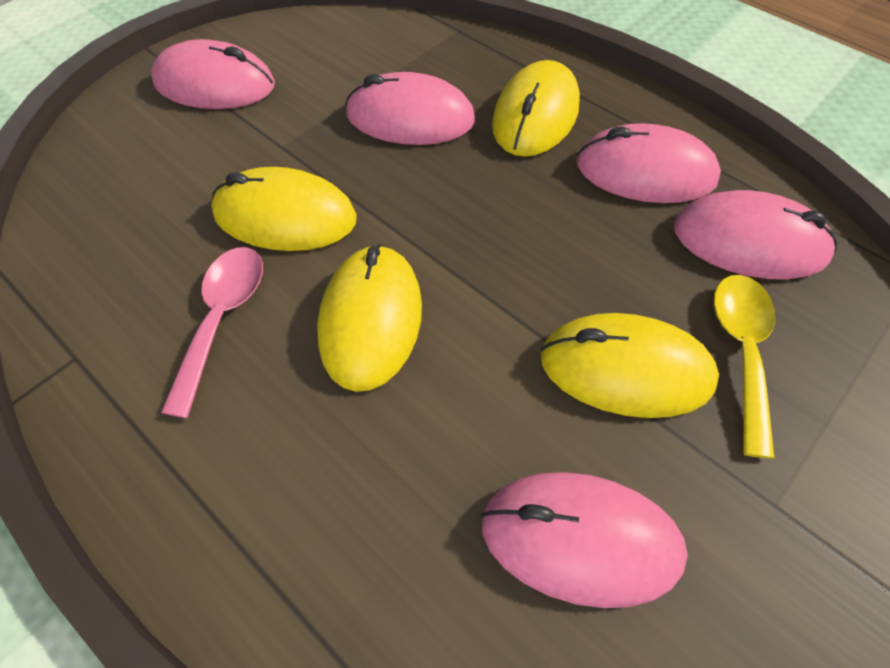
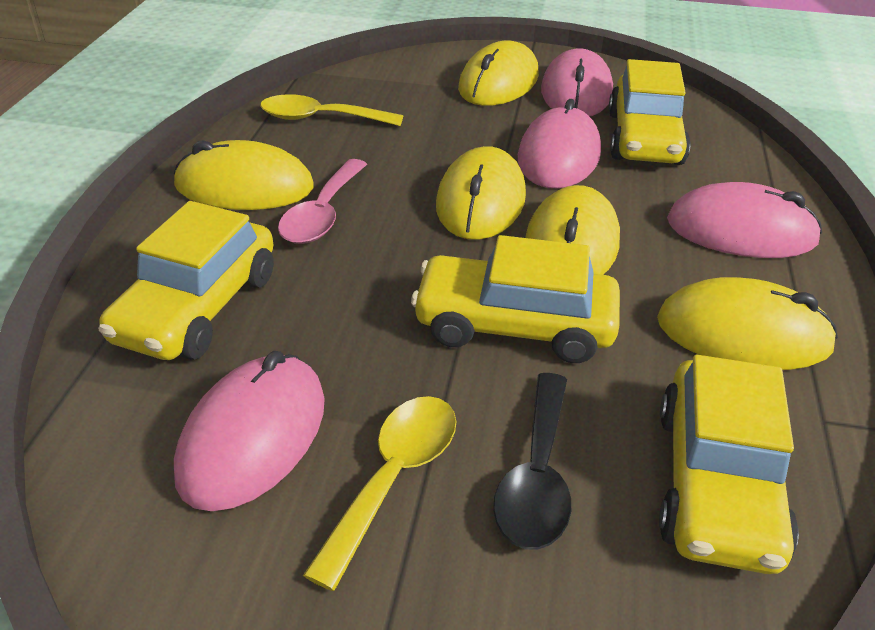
black spoon: none = 0 -> [493,373,571,550] = 1
pink mouse: [151,39,275,109] [345,72,475,145] [481,472,688,608] [576,123,721,203] [673,190,837,279] = 5 -> [174,351,325,511] [518,99,601,188] [541,48,613,117] [667,182,822,258] = 4
yellow car: none = 0 -> [98,201,274,360] [411,235,620,363] [609,59,691,165] [659,355,799,574] = 4
yellow mouse: [211,167,357,251] [317,244,422,392] [492,60,580,157] [541,313,719,418] = 4 -> [174,140,314,210] [436,146,526,240] [458,40,539,106] [525,185,620,275] [657,277,838,370] = 5
yellow spoon: [714,275,775,459] = 1 -> [260,94,403,126] [303,396,457,591] = 2

